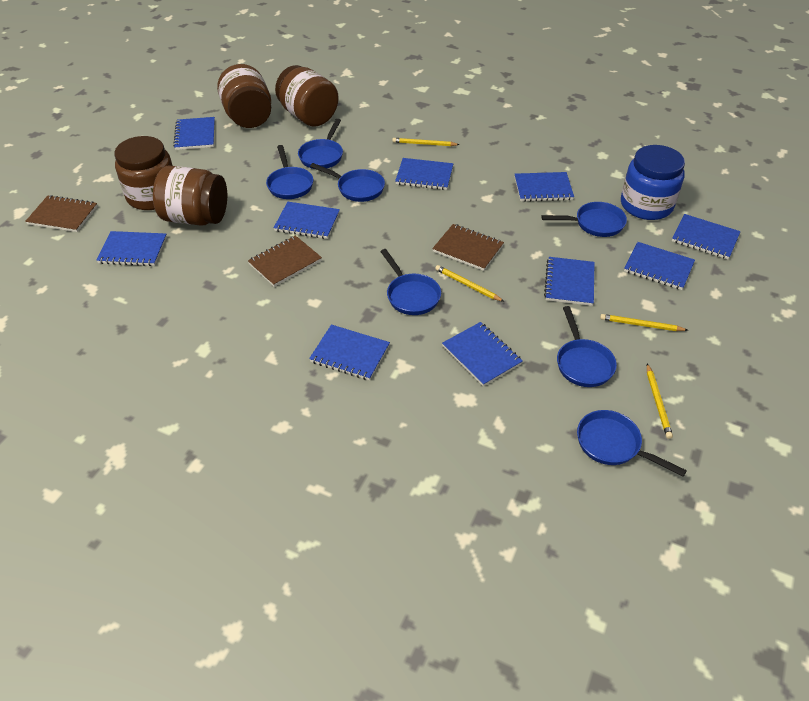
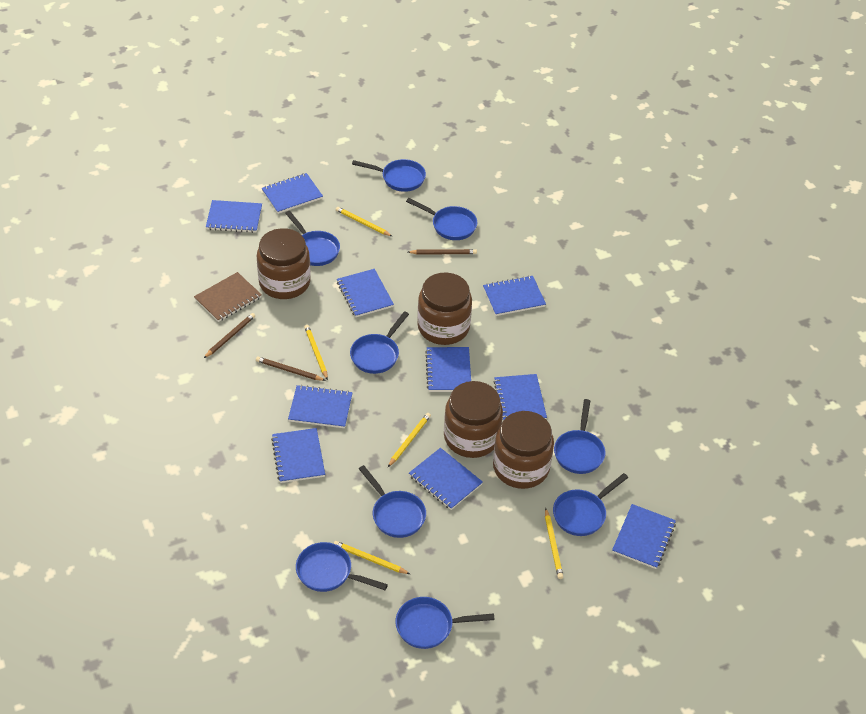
blue jar: [621,145,685,220] = 1 -> none = 0
blue pan: [266,145,313,199] [298,119,343,169] [310,163,385,202] [380,249,441,315] [542,202,627,237] [557,306,617,387] [577,410,687,477] = 7 -> [285,211,340,266] [296,542,388,592] [350,311,409,374] [352,159,426,192] [359,465,426,538] [395,597,495,649] [406,198,477,240] [553,473,628,536] [554,399,605,474] = 9
brown notebook: [25,195,98,232] [248,235,322,287] [432,224,504,271] = 3 -> [194,272,262,322] = 1
brown pencil: none = 0 -> [204,313,255,358] [256,357,326,381] [408,249,477,255] = 3
yellow pencil: [392,138,460,146] [435,265,504,302] [600,314,687,331] [647,364,673,439] = 4 -> [304,325,328,380] [333,541,410,574] [336,207,392,236] [388,413,431,467] [545,508,563,579] = 5

